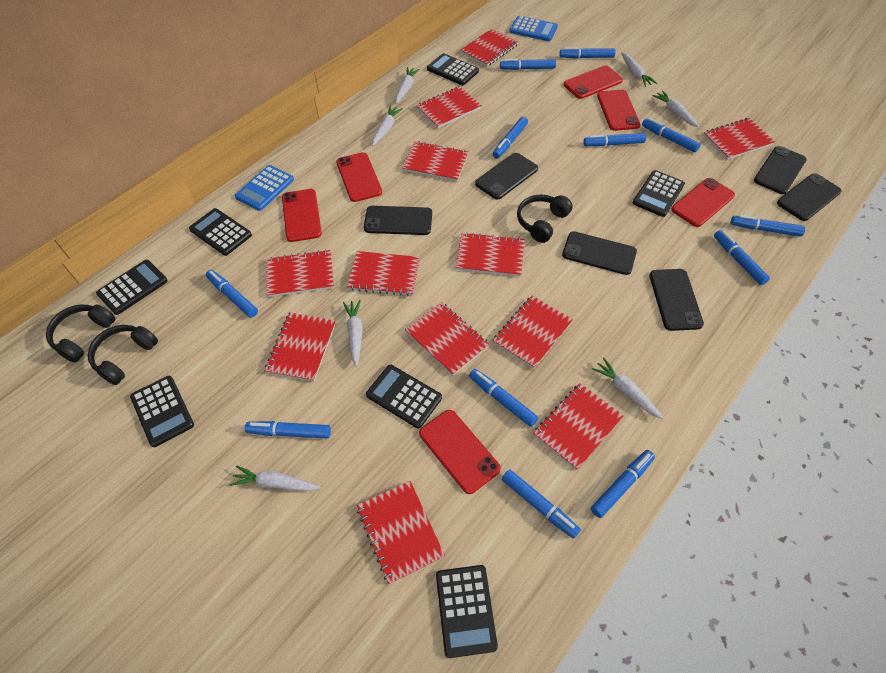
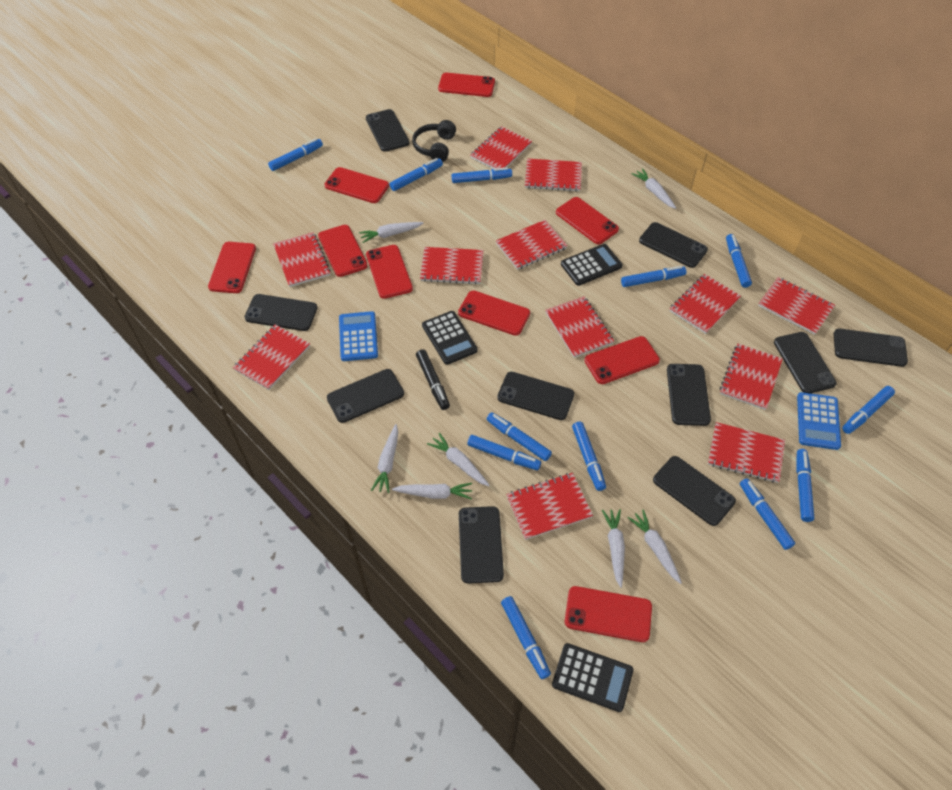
black calculator: [96,260,168,315] [130,376,194,447] [189,208,252,256] [366,365,442,428] [427,53,479,85] [436,565,498,658] [633,170,685,217] = 7 -> [422,311,478,365] [552,643,634,712] [561,244,623,286] = 3
black headphones: [46,305,116,363] [88,325,158,385] [517,195,572,243] = 3 -> [412,120,456,162] = 1
black marker: none = 0 -> [416,349,450,410] = 1
black phone: [364,206,432,235] [475,153,538,199] [562,231,637,275] [649,269,704,331] [754,146,807,194] [777,174,841,221] = 6 -> [245,294,317,331] [327,369,404,423] [366,109,409,152] [459,506,504,584] [497,372,574,420] [639,222,708,268] [653,456,736,526] [667,364,711,426] [774,332,837,393] [834,329,908,367] = 10
red phone: [282,189,322,242] [336,152,382,202] [419,410,501,494] [564,65,623,99] [597,90,640,131] [671,178,735,227] = 6 -> [208,242,256,293] [318,225,368,277] [324,167,389,203] [366,245,413,299] [438,73,495,97] [458,290,530,336] [556,197,619,244] [565,586,652,642] [584,336,660,384] = 9

